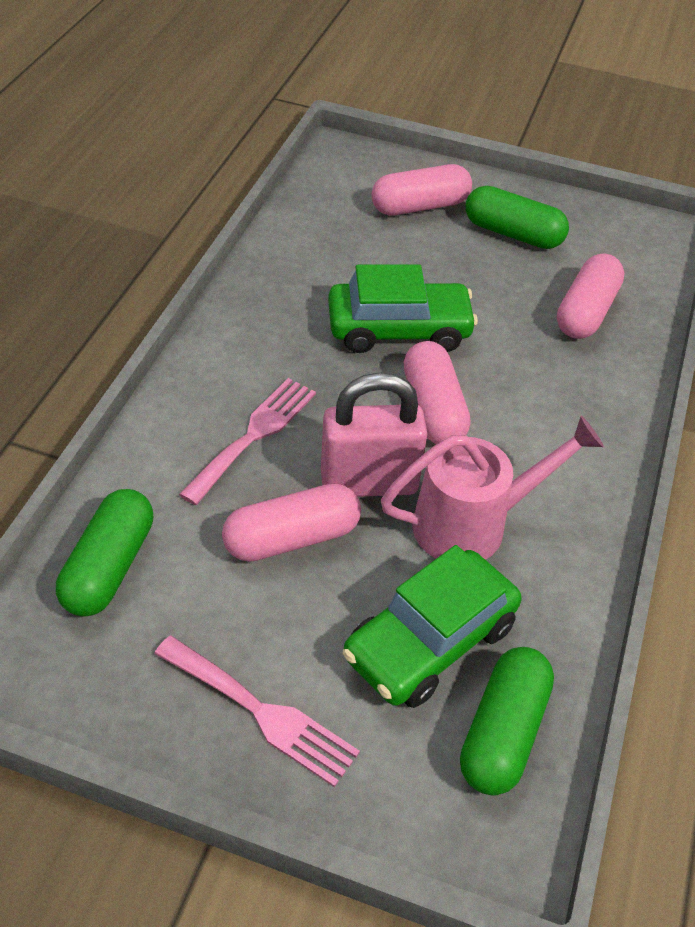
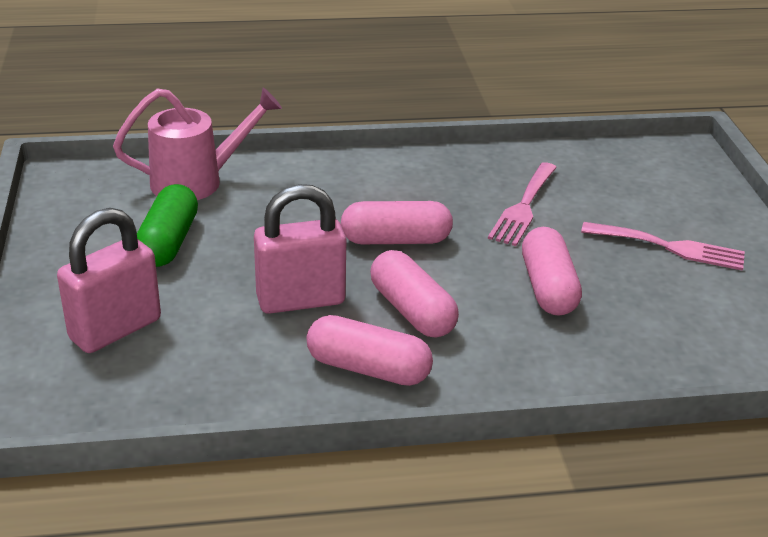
green capsule: [56,489,153,617] [460,647,554,795] [465,186,569,249] = 3 -> [137,184,198,267] = 1
green car: [328,264,478,353] [343,545,521,708] = 2 -> none = 0
pink padlock: [321,372,427,497] = 1 -> [57,208,161,353] [254,184,347,314] = 2

